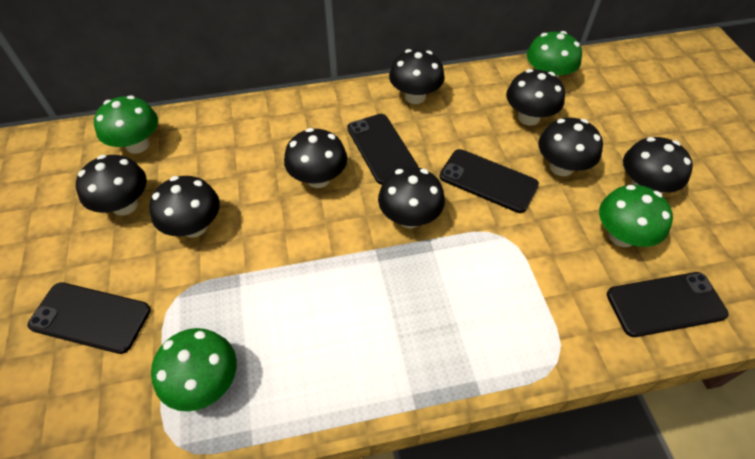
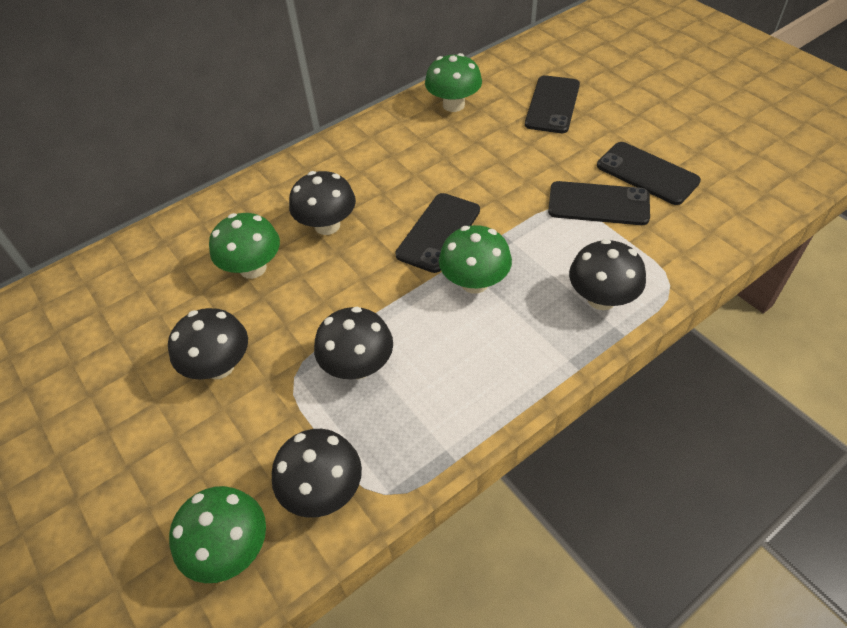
black mushroom: [76,155,147,216] [149,176,220,238] [284,128,347,188] [378,167,445,228] [389,49,445,104] [506,69,565,126] [538,118,603,176] [623,137,693,193] = 8 -> [168,308,248,380] [272,429,362,518] [289,171,356,235] [314,307,393,379] [569,239,646,310] = 5

